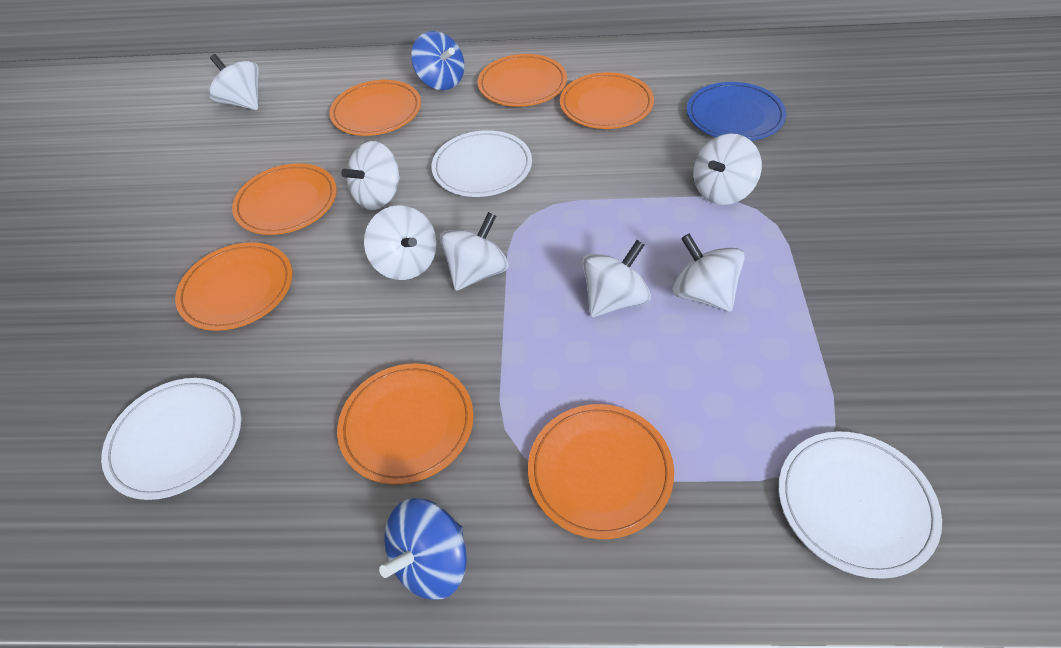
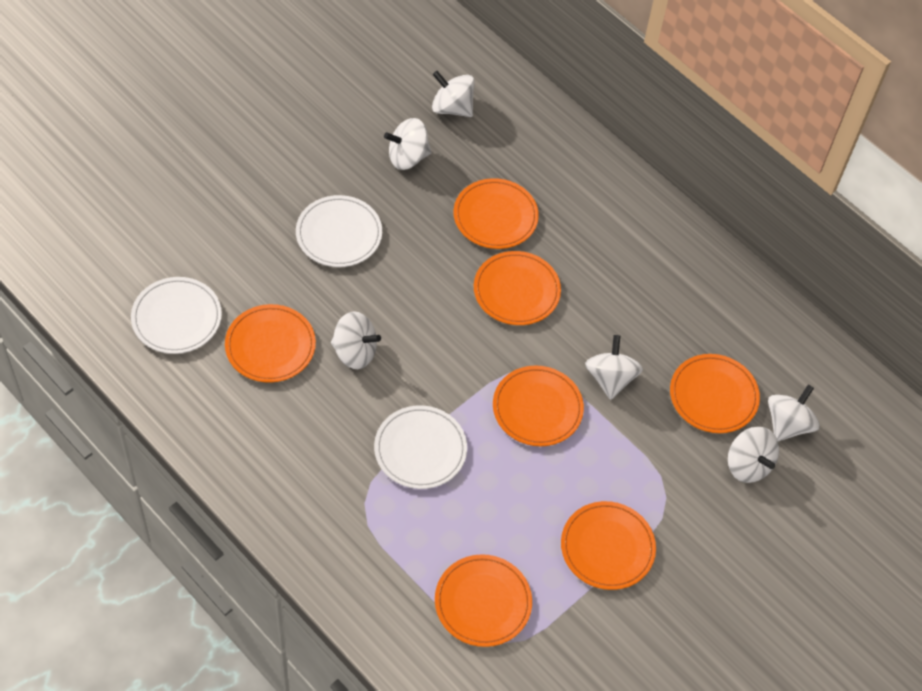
blue plate: [687,82,786,141] = 1 -> none = 0
blue spinning top: [379,498,467,600] [411,31,464,90] = 2 -> none = 0
white spinning top: [209,54,260,110] [341,141,400,210] [364,205,437,280] [440,212,509,291] [582,240,651,317] [672,234,745,312] [694,133,762,205] = 7 -> [331,311,381,369] [384,118,432,170] [432,71,475,117] [585,335,643,400] [728,427,779,483] [768,385,820,441] = 6

